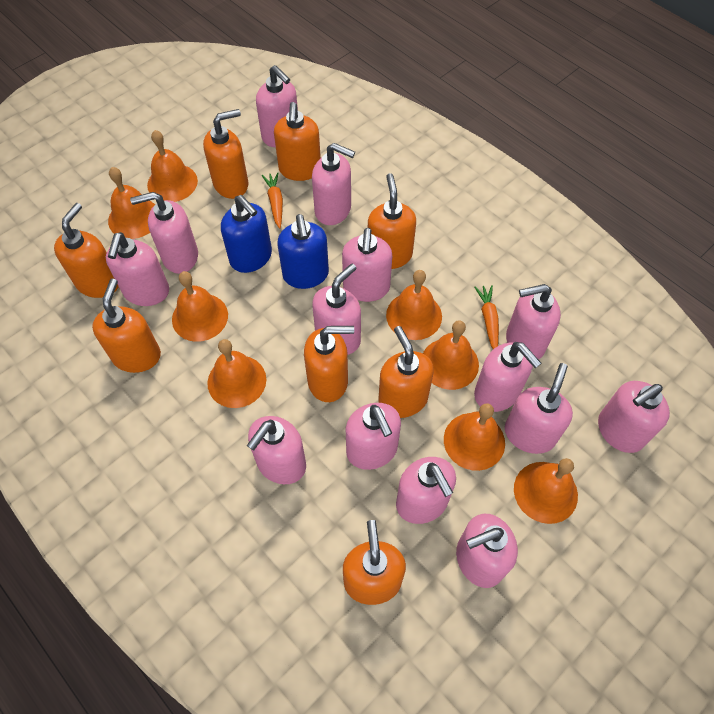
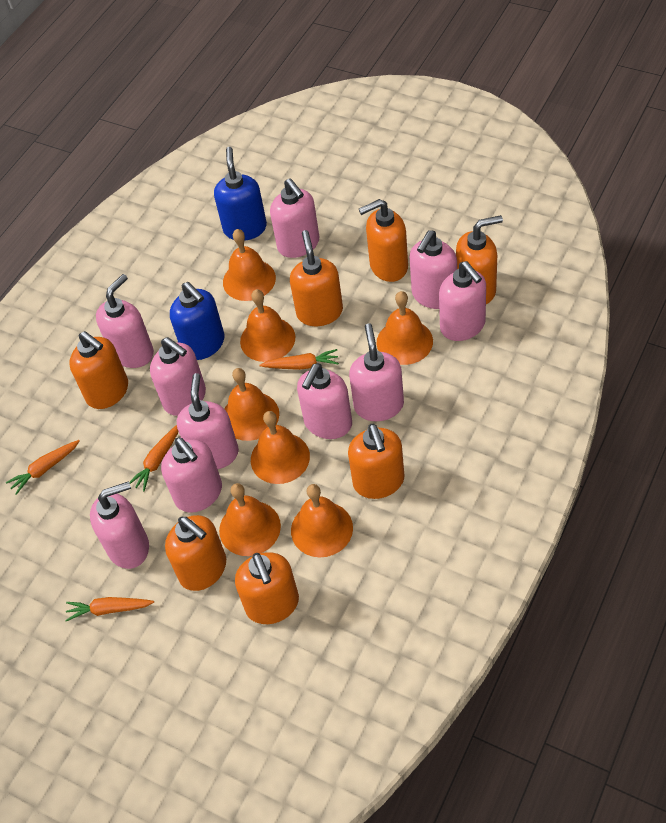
orange bell: [108,167,155,239] [147,130,198,202] [172,271,228,342] [207,339,266,408] [386,270,442,340] [423,320,479,390] [444,403,505,471] [514,458,578,524] = 8 -> [219,483,281,556] [223,229,276,301] [225,368,279,441] [240,289,295,362] [251,411,310,484] [291,484,353,557] [377,291,433,365] = 7
orange carrot: [262,172,283,229] [474,285,499,349] = 2 -> [6,440,80,495] [65,597,154,621] [129,425,179,492] [260,349,339,370] = 4
orange soap dispenser: [54,203,119,298] [92,278,161,373] [203,109,249,199] [274,102,321,181] [304,326,354,402] [343,520,406,605] [368,173,416,269] [378,326,434,418] = 8 -> [69,331,128,409] [165,515,226,591] [235,552,299,624] [290,230,343,326] [348,424,404,499] [359,199,408,282] [456,215,503,304] = 7
pink soap dispenser: [106,232,169,306] [130,192,198,274] [247,416,306,484] [256,65,298,147] [312,143,355,225] [312,264,361,355] [342,228,392,302] [346,403,401,470] [396,457,456,524] [456,514,518,588] [474,342,541,412] [505,363,573,454] [506,284,561,359] [598,381,670,453] = 14 -> [90,481,149,569] [96,274,154,368] [150,337,206,416] [161,437,222,512] [177,373,239,469] [270,178,319,258] [297,363,352,439] [349,323,404,421] [410,230,457,309] [439,261,486,341] = 10

